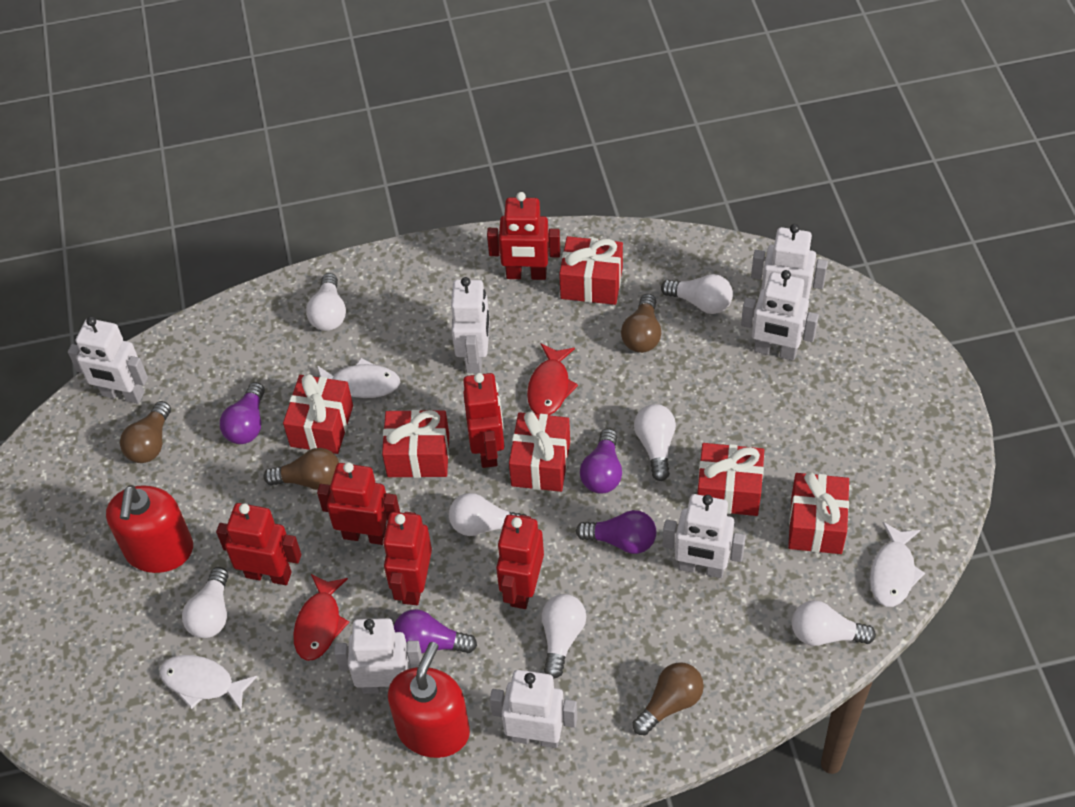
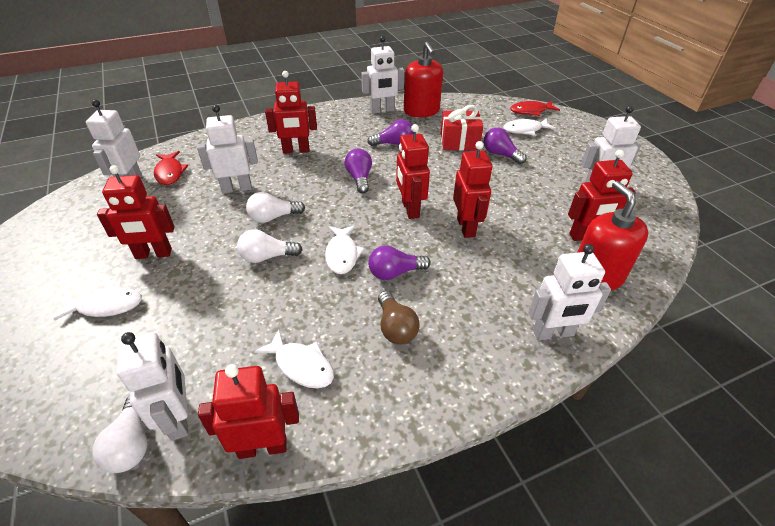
brown light bulb: [120,401,171,463] [264,448,339,490] [621,294,661,353] [633,662,704,735] = 4 -> [378,291,420,344] = 1
red gift: [283,374,353,454] [382,410,449,478] [509,412,570,492] [559,236,623,305] [697,443,764,516] [788,472,849,554] = 6 -> [441,105,483,150] = 1
white fish: [159,655,257,712] [317,358,400,398] [870,522,925,607] = 3 -> [54,284,142,321] [254,329,334,388] [325,225,365,274] [503,118,556,135] = 4
white light bulb: [182,567,228,638] [306,273,346,331] [449,493,527,536] [542,594,586,679] [634,404,676,481] [661,274,733,314] [792,600,876,646] = 7 -> [92,396,147,473] [237,229,303,263] [246,192,305,223] = 3
white robot: [68,316,148,404] [334,618,423,694] [451,277,490,373] [490,670,577,748] [663,494,746,578] [741,270,819,361] [751,224,828,299] = 7 -> [86,100,142,178] [117,332,188,441] [197,105,258,193] [361,36,404,114] [529,244,611,340] [581,106,642,182] = 6

